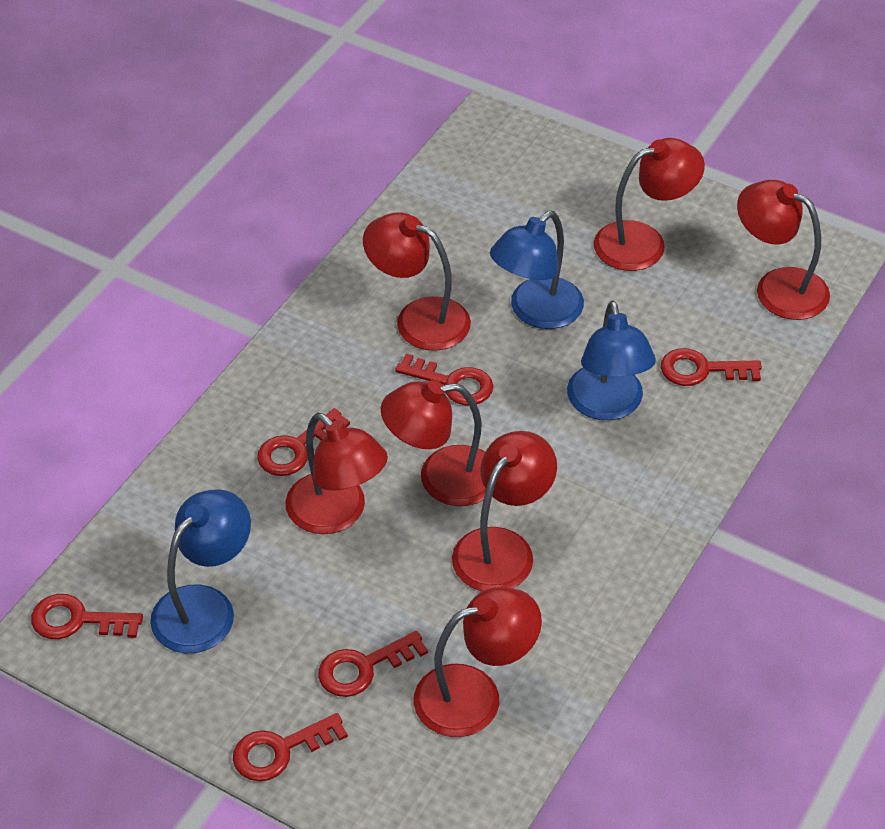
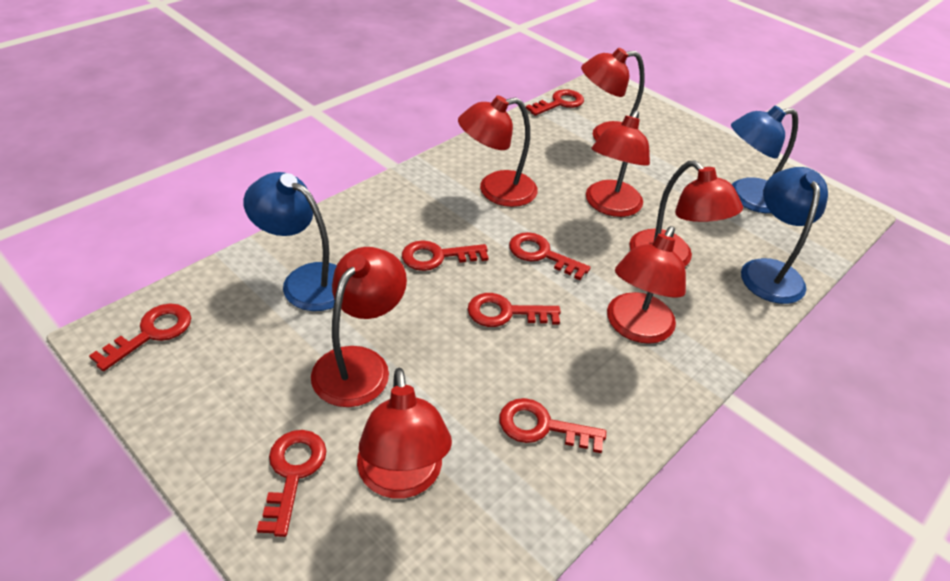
red key: [31,594,143,639] [233,713,348,781] [257,408,350,476] [318,631,428,697] [395,354,493,405] [660,348,762,386] = 6 -> [89,304,191,371] [257,430,326,537] [402,240,489,271] [468,293,561,327] [499,398,606,453] [509,232,591,280] [526,89,584,116] = 7

